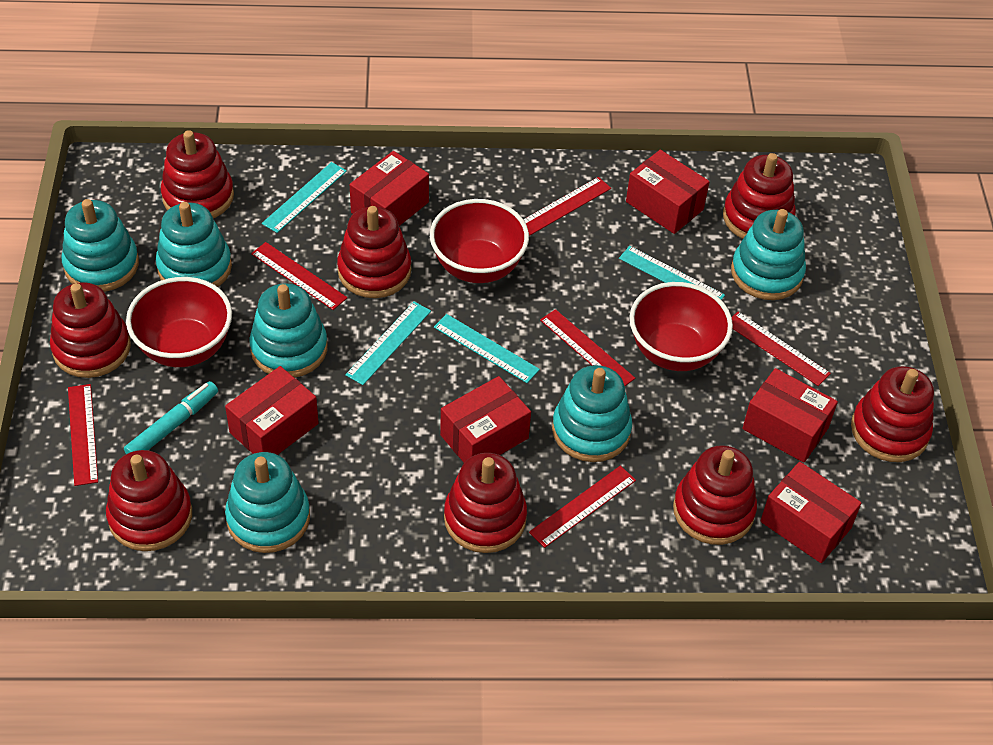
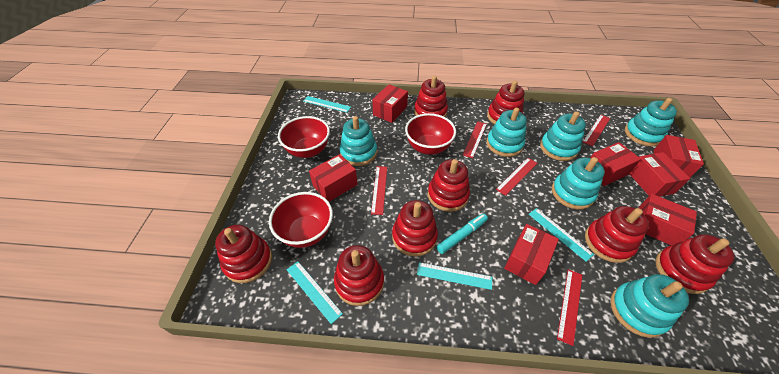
red box: [225,366,319,455] [350,151,429,226] [440,376,531,463] [626,150,709,234] [742,368,838,463] [760,462,862,563] = 6 -> [309,154,358,202] [372,84,408,123] [504,224,559,285] [591,142,641,186] [630,152,690,197] [638,194,697,245] [653,135,704,177] = 7
red ruler: [68,384,98,486] [251,242,347,310] [523,177,611,236] [529,466,636,548] [540,309,635,386] [732,311,831,386] = 6 -> [371,166,387,215] [463,121,487,158] [496,158,537,196] [557,269,582,346] [583,115,610,146] = 5

